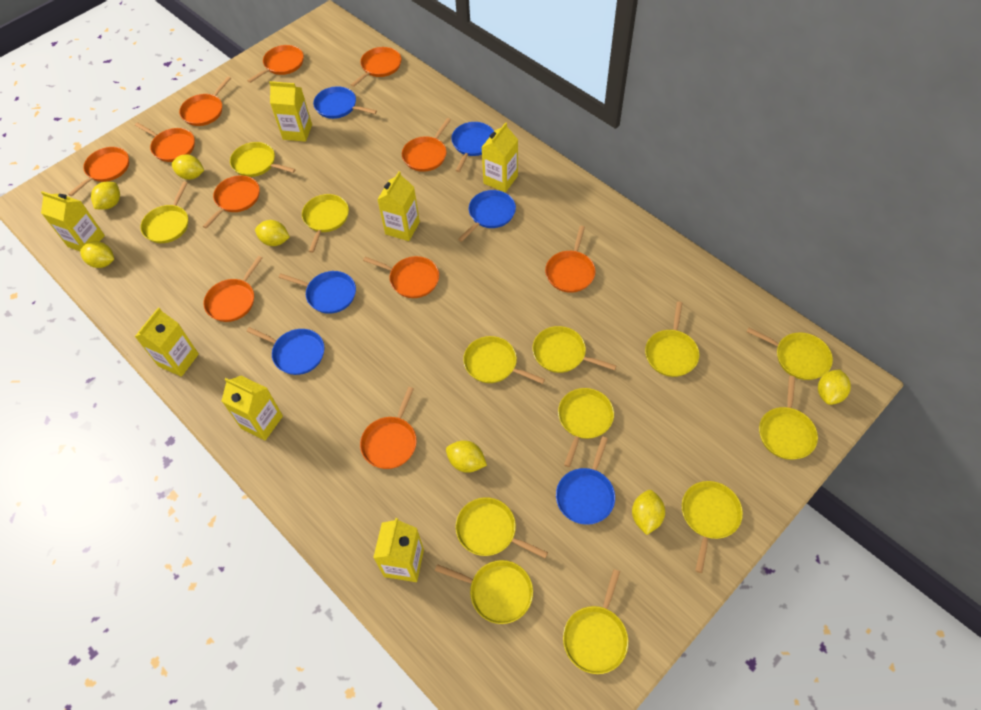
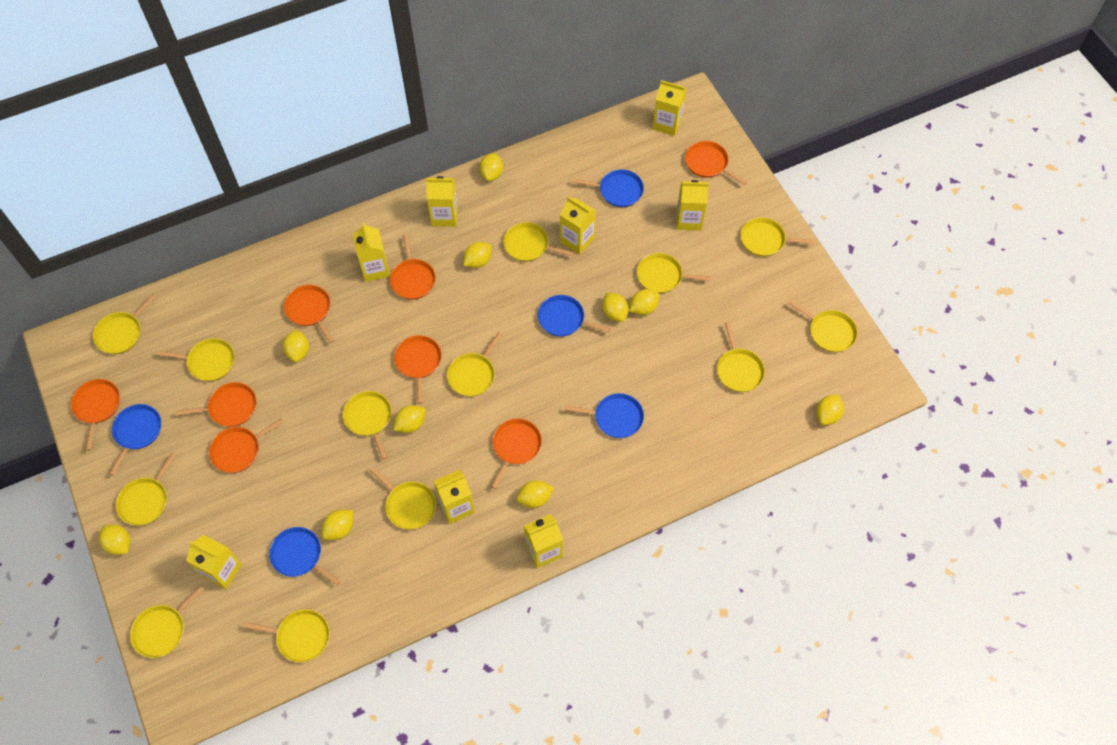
blue pan: [246,327,324,375] [279,271,356,314] [313,86,377,119] [451,122,494,172] [458,190,516,242] [556,436,615,525] = 6 -> [109,404,161,476] [269,527,341,586] [538,295,611,337] [565,393,644,438] [573,169,644,207] = 5
orange pan: [68,147,129,196] [135,122,195,162] [179,76,231,126] [202,175,260,229] [203,256,262,322] [247,45,304,83] [351,47,401,87] [360,387,417,469] [363,256,439,298] [402,118,451,172] [545,226,596,293] = 11 -> [71,379,120,450] [176,382,257,427] [209,419,283,473] [284,285,334,343] [390,234,436,300] [394,335,442,404] [491,419,542,489] [685,141,747,185] = 8
yellow carton: [41,191,105,251] [135,307,199,377] [222,376,283,440] [269,81,312,142] [373,518,424,582] [377,171,420,241] [481,122,518,193] = 7 -> [186,535,242,589] [353,223,390,282] [426,176,458,227] [433,469,475,524] [524,514,563,568] [560,197,596,255] [653,80,687,136] [677,180,709,231] = 8
yellow lemon: [80,241,114,268] [91,182,120,210] [172,154,204,180] [255,220,290,246] [446,440,487,473] [632,490,665,535] [818,369,851,405] = 7 -> [99,524,131,555] [283,329,309,362] [322,510,353,540] [393,405,425,433] [463,242,491,268] [479,153,503,181] [517,480,554,508] [602,293,629,322] [629,289,660,315] [816,395,844,425] = 10

